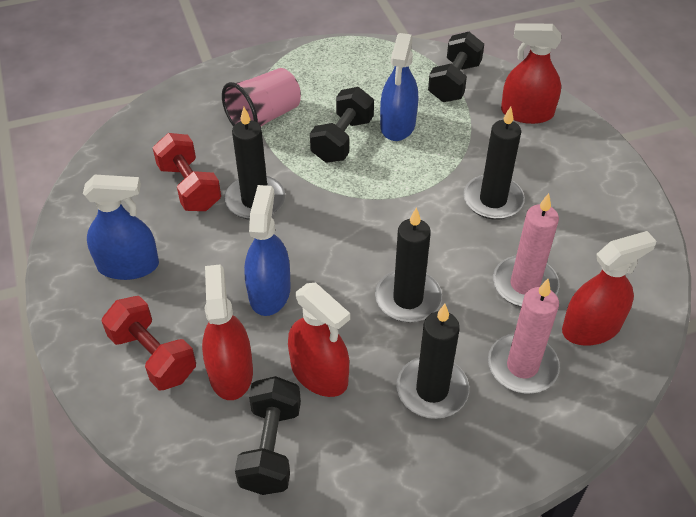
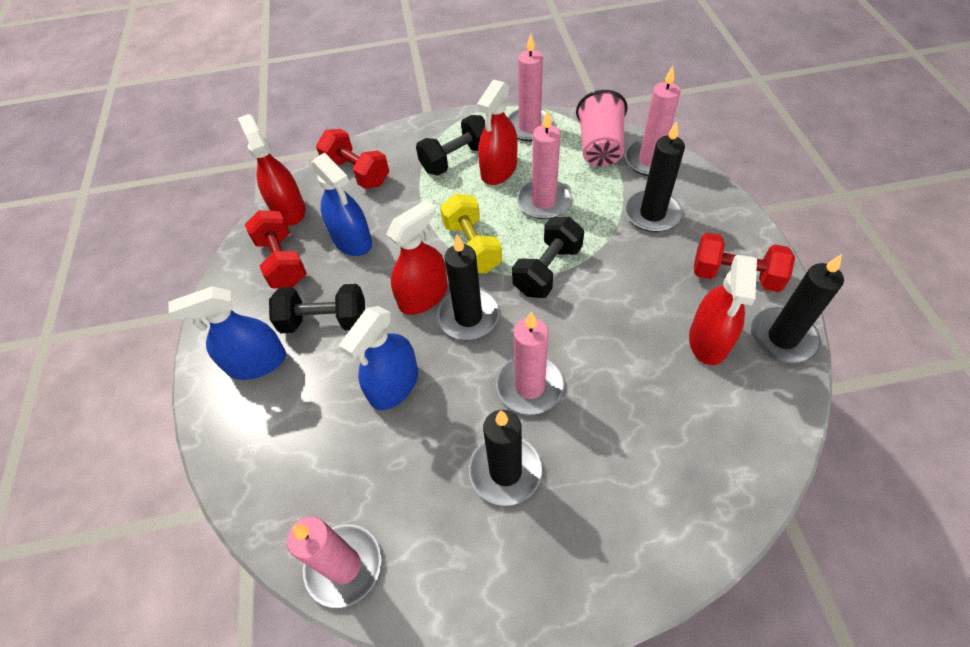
pink candle: [488,279,560,394] [493,193,560,307] = 2 -> [287,516,381,608] [496,312,564,415] [507,33,555,141] [517,110,572,219] [625,66,680,176] = 5
red dumbbell: [102,296,196,390] [153,133,221,211] = 2 -> [245,210,307,288] [316,129,389,189] [694,233,795,292] = 3
yellow dumbbell: none = 0 -> [440,194,502,273] = 1

